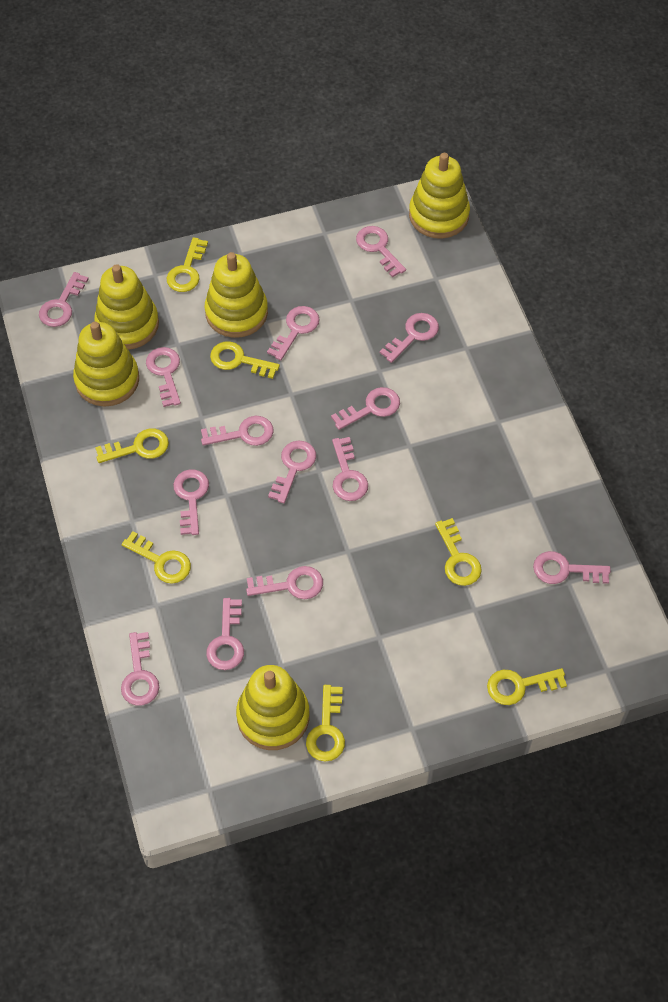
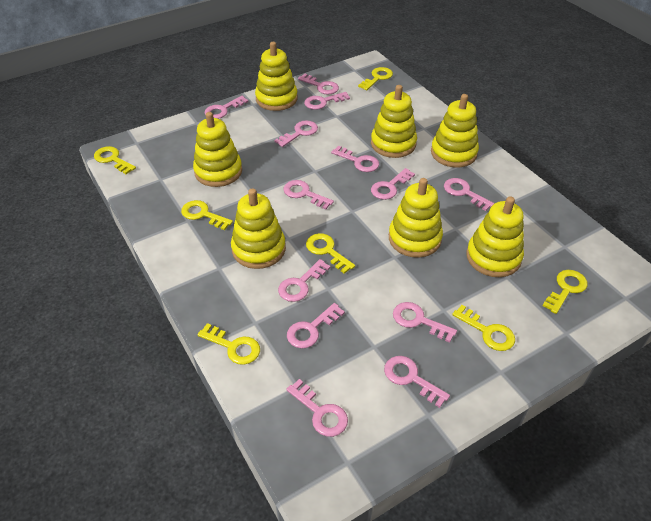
pink key: [39,272,89,327] [121,632,159,706] [146,347,181,407] [173,469,209,535] [201,416,274,446] [206,598,244,670] [246,566,323,599] [267,306,319,361] [268,440,316,503] [331,387,400,430] [332,437,368,501] [356,226,406,277] [380,313,439,363] [533,551,611,584] = 14 -> [204,96,248,119] [275,120,318,147] [278,259,331,302] [283,180,334,209] [286,379,348,437] [287,303,345,349] [298,73,339,94] [304,92,350,110] [331,146,379,172] [371,168,415,200] [384,356,450,408] [393,302,457,343] [444,178,494,211] = 13
yellow stacking toy: [73,322,139,407] [94,264,159,350] [205,252,268,338] [236,665,310,750] [409,153,470,239] = 5 -> [193,112,242,187] [231,188,286,269] [255,42,298,111] [371,85,417,158] [389,178,443,258] [431,94,479,167] [466,197,524,277] = 7

